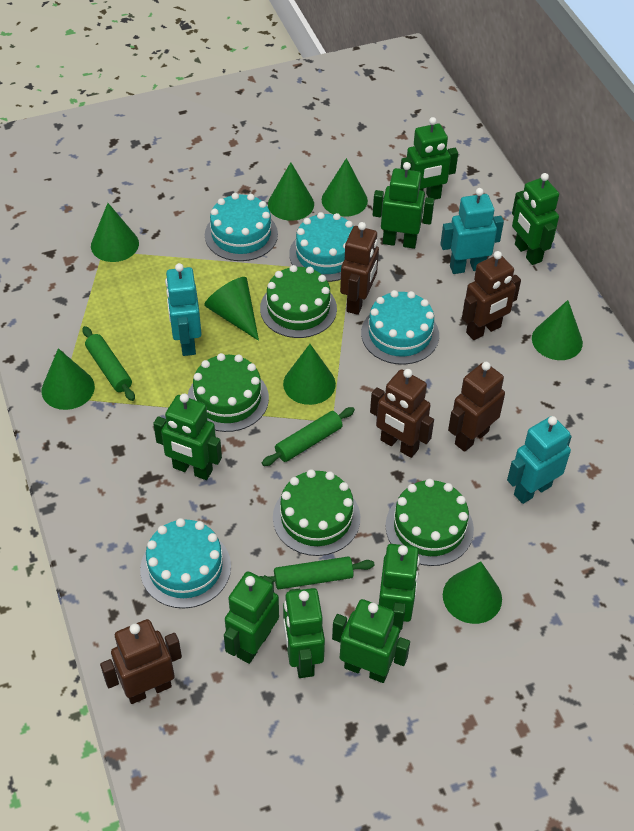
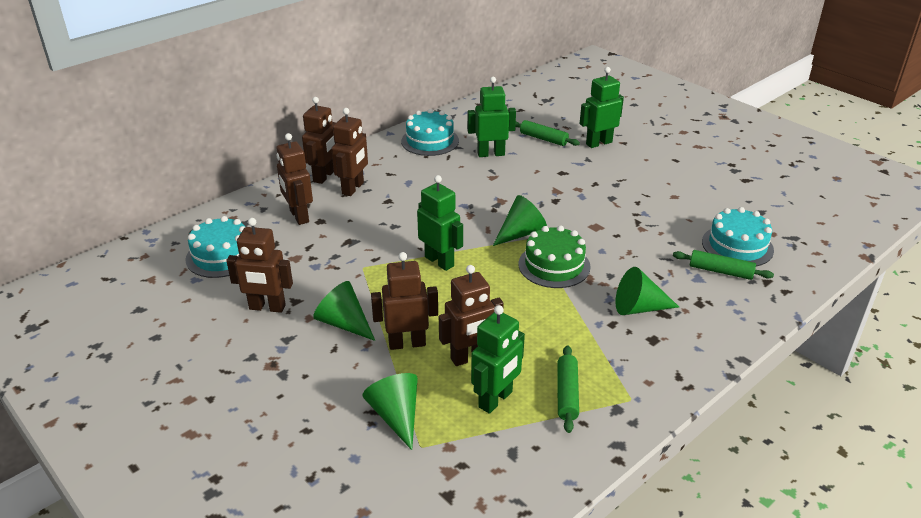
brown robot: [100,619,182,704] [340,222,379,315] [370,369,434,458] [448,362,505,452] [462,251,521,340] = 5 -> [226,218,293,313] [276,133,313,225] [302,97,336,184] [331,108,368,196] [371,252,438,350] [439,265,504,366] = 6
green cake: [188,353,269,432] [260,265,337,338] [273,469,360,556] [385,479,474,566] = 4 -> [518,225,590,288] = 1
green cone: [42,348,95,410] [91,203,139,262] [204,277,259,341] [268,162,314,221] [283,344,336,405] [322,158,368,217] [443,561,502,624] [532,300,583,360] = 8 -> [313,281,375,341] [362,373,418,450] [493,195,547,246] [615,267,679,315] = 4
green robot: [153,393,222,480] [224,571,279,664] [283,588,325,678] [332,599,410,683] [373,162,434,249] [379,544,420,634] [401,117,458,200] [512,173,559,265] = 8 -> [417,175,463,271] [467,77,516,157] [471,305,525,414] [580,67,624,148] = 4
turquoise cake: [140,518,231,608] [205,193,278,261] [289,212,354,282] [361,290,439,365] = 4 -> [185,216,245,278] [401,109,459,156] [702,207,774,266] = 3
turquoise robot: [165,263,202,356] [440,188,504,274] [507,416,572,504] = 3 -> none = 0

